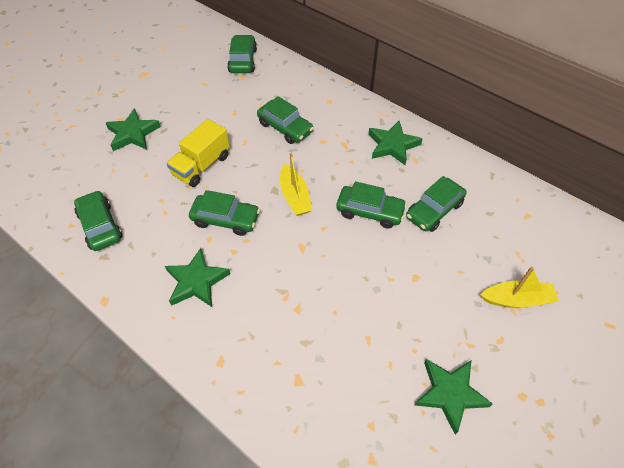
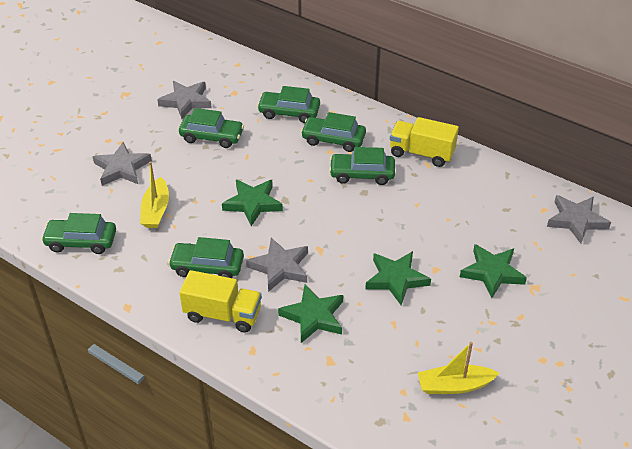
grey star: none = 0 -> [92,142,152,186] [157,81,212,119] [246,238,308,292] [547,195,611,244] = 4
yellow truck: [166,119,230,187] = 1 -> [179,270,262,333] [390,117,459,167] = 2

